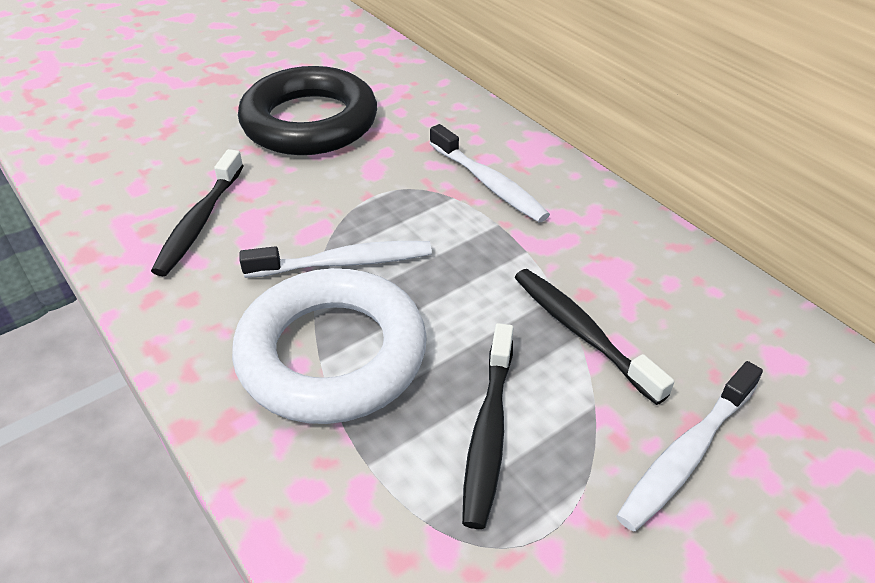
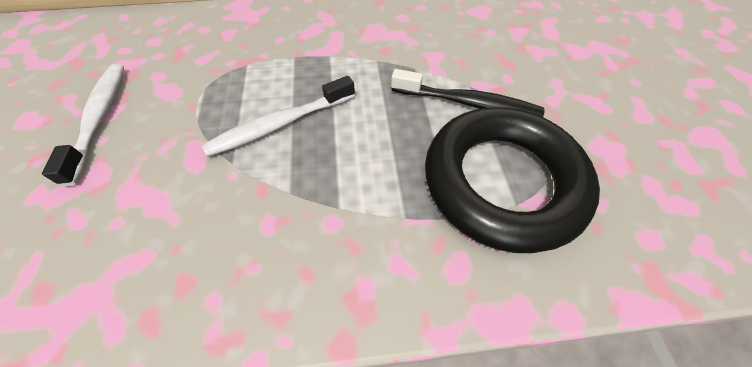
black toothbrush: [151,149,244,276] [462,323,513,529] [514,269,674,405] = 3 -> [391,69,545,117] = 1
white ring: [232,268,427,424] = 1 -> none = 0
white toothbrush: [240,241,432,278] [430,124,550,222] [616,361,763,532] = 3 -> [42,64,124,186] [202,76,355,157] = 2

